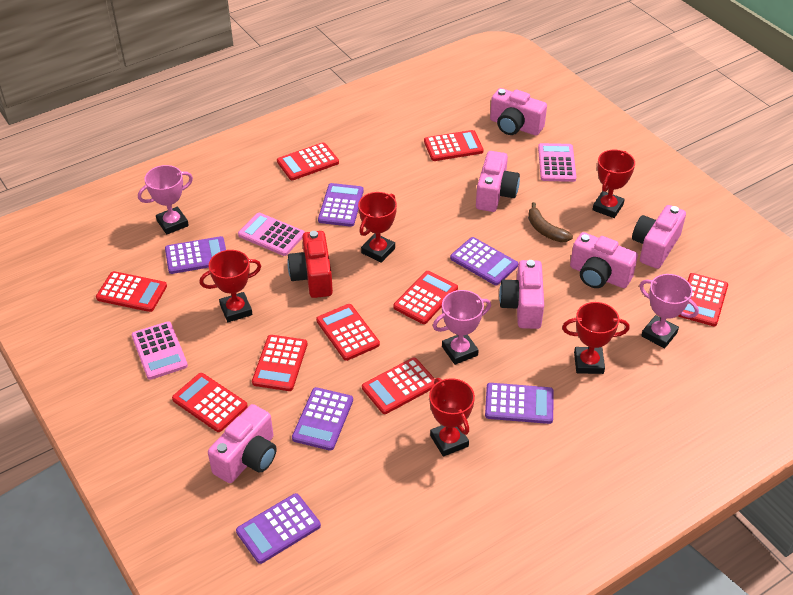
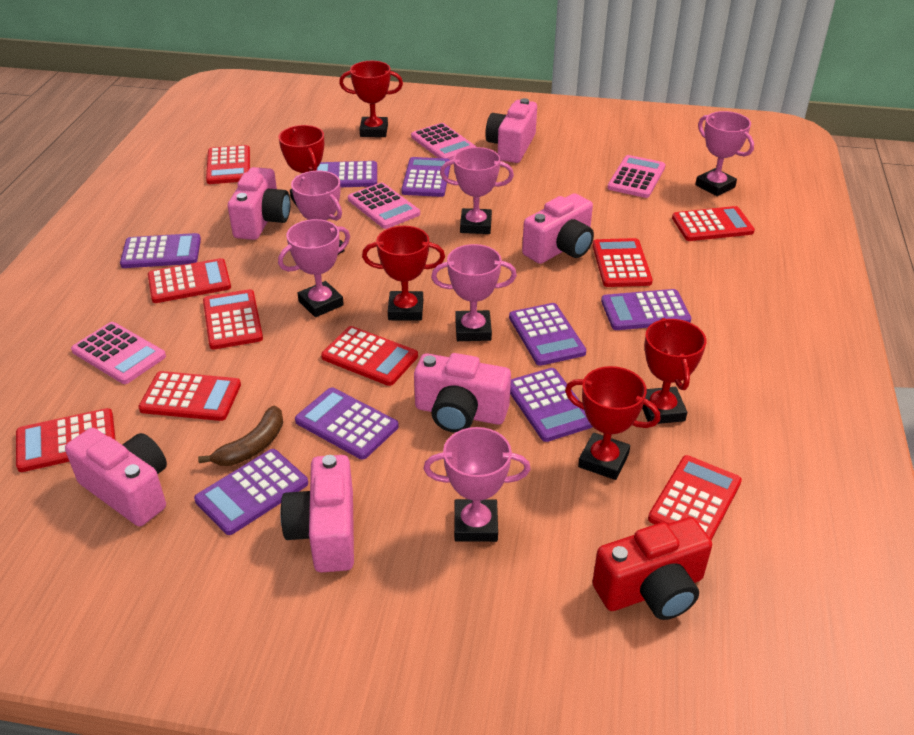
pink calculator: [132,321,188,380] [238,213,305,256] [538,143,576,182] = 3 -> [71,322,166,384] [348,182,420,229] [411,123,476,160] [607,155,666,198] = 4
pink trophy: [138,165,193,235] [433,290,491,365] [639,274,699,348] = 3 -> [278,219,350,317] [291,171,345,254] [424,427,531,542] [431,244,517,341] [440,147,514,234] [695,111,754,196] = 6
purple calculator: [165,236,226,274] [236,493,321,564] [292,387,353,451] [318,183,364,227] [450,237,518,285] [485,383,553,424] = 6 -> [120,233,201,268] [194,449,308,535] [295,387,399,460] [317,161,377,187] [401,157,451,197] [509,303,586,366] [510,368,593,442] [601,289,691,330] = 8

